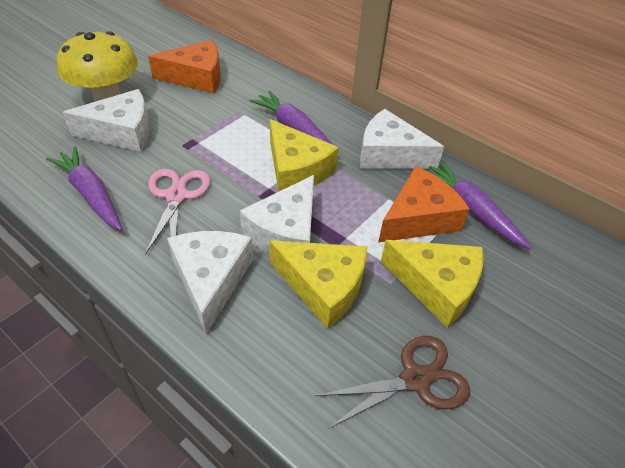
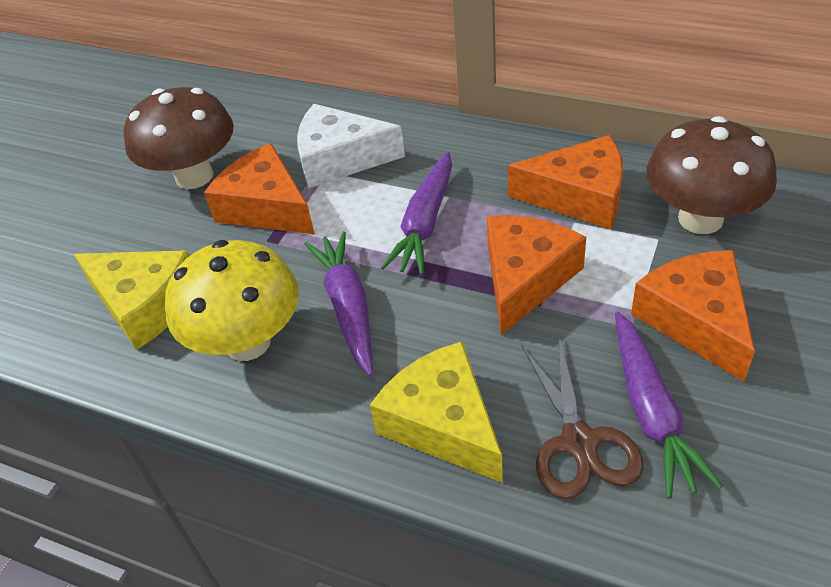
brown mushroom: none = 0 -> [124,87,234,189] [647,116,777,234] = 2
orange cheese: [148,40,221,94] [378,166,470,242] = 2 -> [204,143,315,234] [487,215,586,335] [508,135,623,229] [631,250,755,382] = 4
pink scissors: [145,169,211,255] = 1 -> none = 0
white cheese: [63,89,150,152] [167,231,253,334] [240,175,314,253] [360,109,444,169] = 4 -> [297,104,405,188] = 1
yellow cheese: [269,240,367,329] [270,119,339,192] [381,240,484,328] = 3 -> [74,250,189,350] [370,342,503,483] = 2

